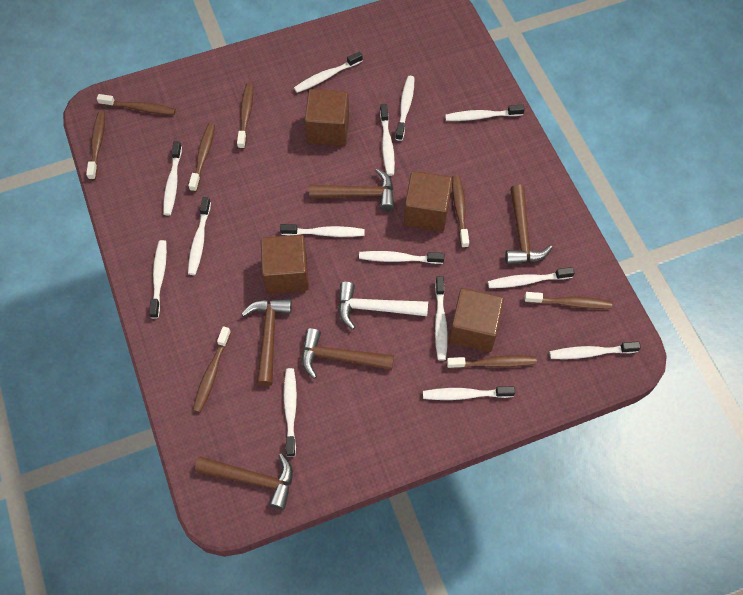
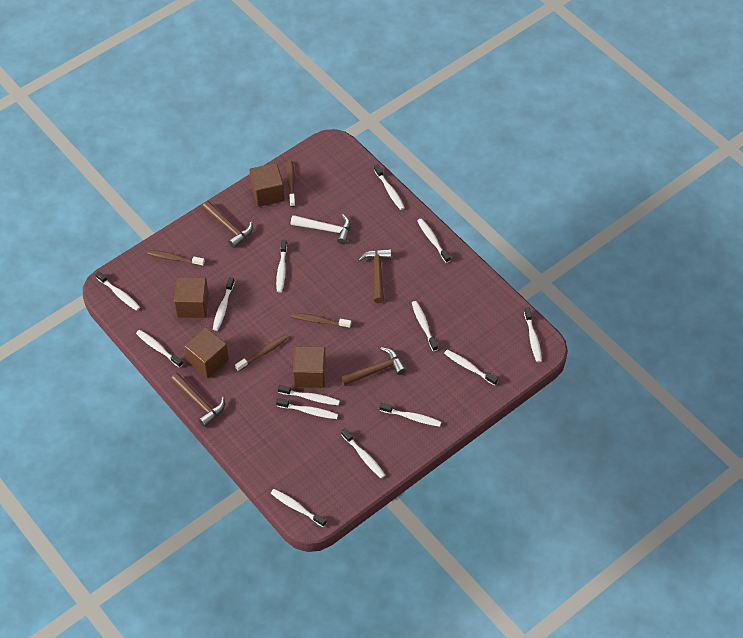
brown hammer: [195,454,293,510] [242,299,292,386] [302,328,394,379] [309,168,394,211] [505,185,553,265] = 5 -> [171,373,225,427] [202,201,253,248] [340,347,406,386] [358,249,391,303] = 4
brown toothbrush: [86,112,105,180] [97,94,176,115] [188,123,215,192] [193,326,231,413] [237,83,253,149] [447,355,537,369] [452,175,469,248] [525,292,612,309] = 8 -> [147,250,205,266] [235,335,288,372] [286,160,296,207] [291,313,351,328] = 4

